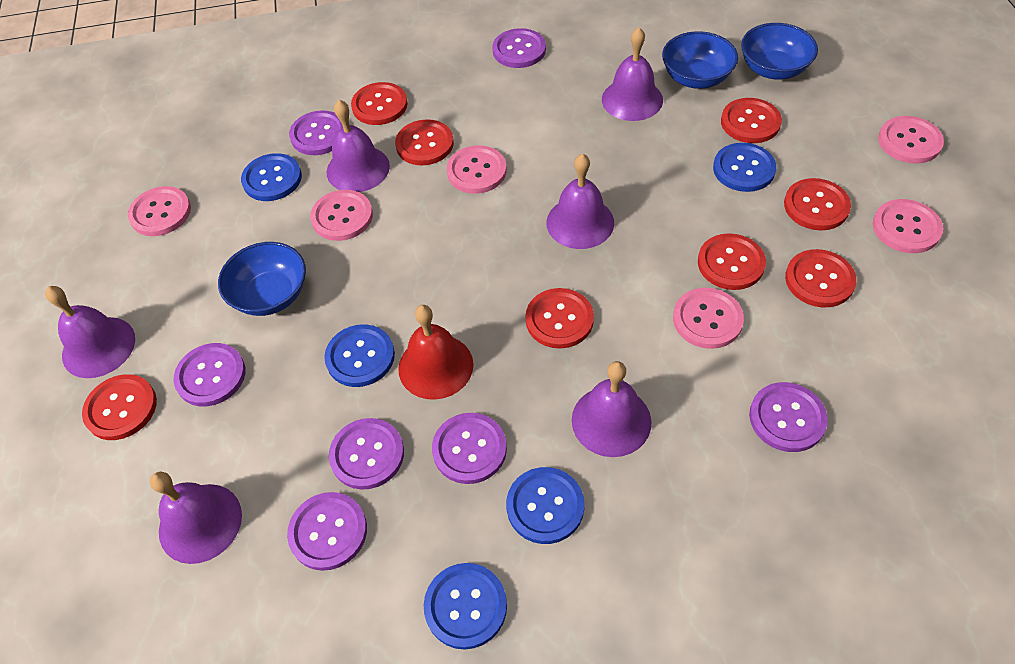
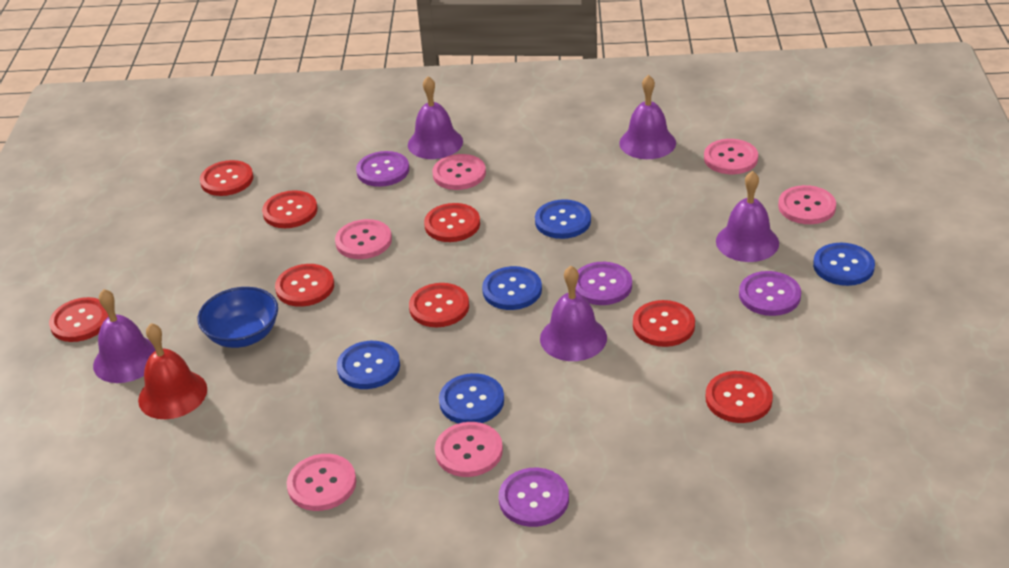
blue bowl: [218,242,306,316] [662,31,738,89] [741,23,818,80] = 3 -> [198,287,278,348] = 1
purple bell: [45,286,135,378] [150,471,242,564] [327,100,390,192] [546,154,614,249] [572,361,651,457] [602,27,663,121] = 6 -> [93,289,156,383] [408,76,463,159] [540,266,607,361] [619,75,676,159] [716,171,779,262] = 5
purple button: [174,343,246,406] [287,492,367,571] [289,110,343,155] [329,418,404,490] [432,413,507,484] [492,28,546,68] [749,382,828,452] = 7 -> [356,151,409,187] [499,468,569,527] [575,262,632,305] [739,271,801,316] = 4

